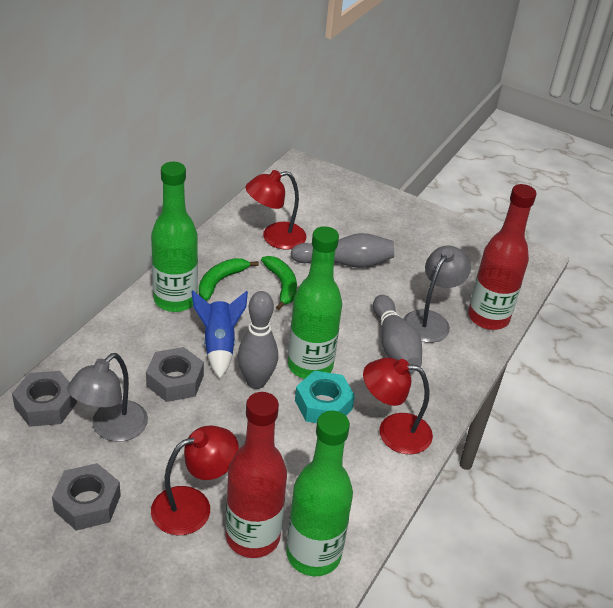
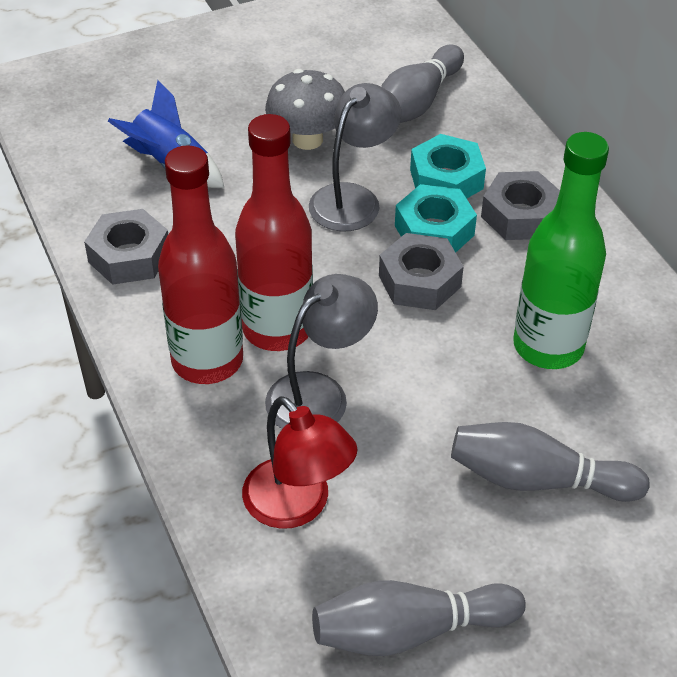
green banana: [199,258,259,301] [261,256,297,310] = 2 -> none = 0
green bottle: [151,162,198,312] [286,410,353,576] [288,226,342,379] = 3 -> [513,132,609,369] = 1
grey mushroom: none = 0 -> [265,69,345,150] = 1
red lamp: [151,425,239,535] [246,170,306,250] [363,357,433,454] = 3 -> [242,396,358,529] = 1
turquoise nut: [295,371,355,423] = 1 -> [395,184,477,252] [410,134,486,199] = 2

